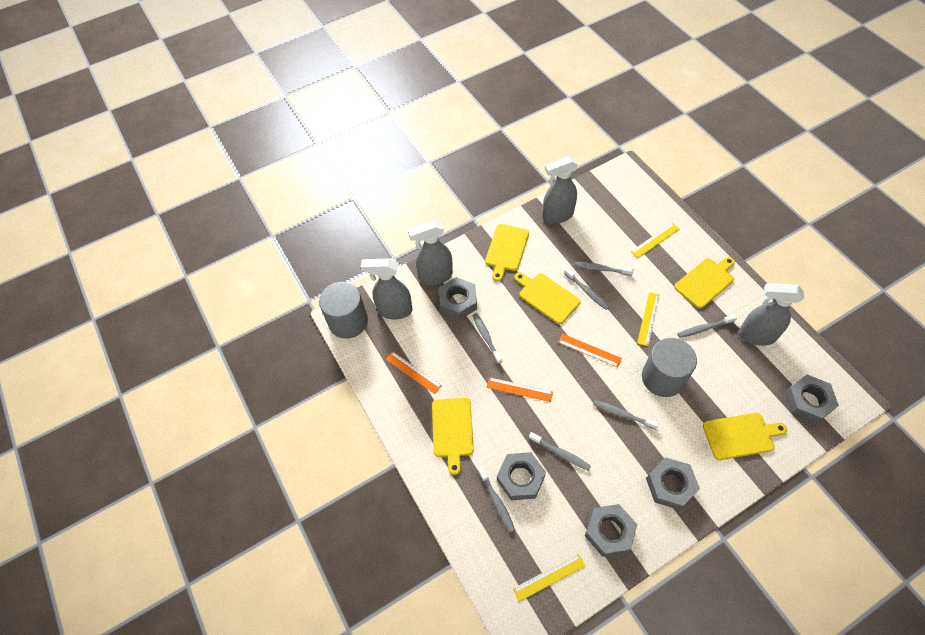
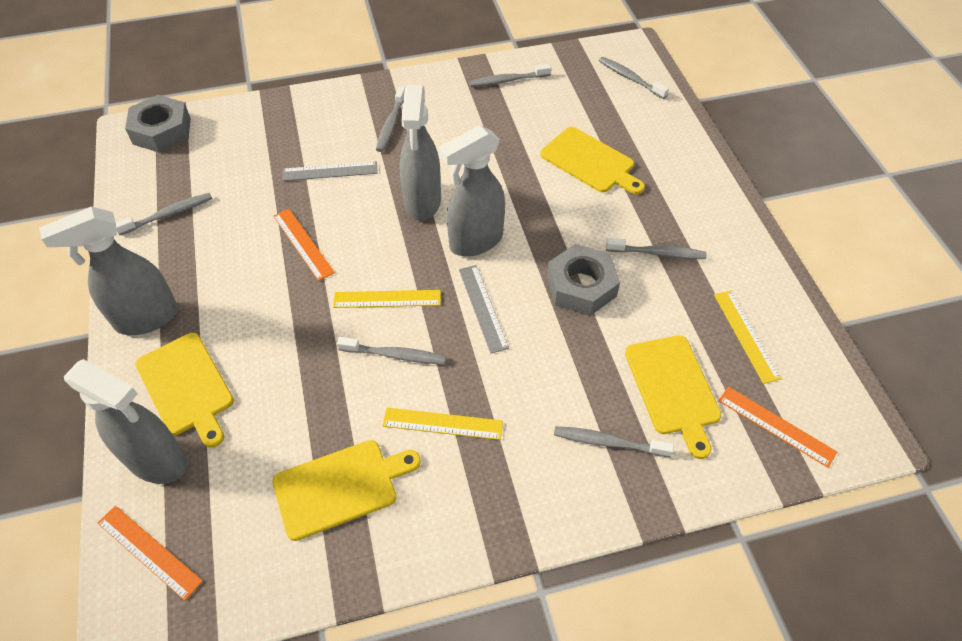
grey cylinder: [319,282,368,339] [642,338,697,397] = 2 -> none = 0
grey nut: [439,277,477,320] [497,452,546,500] [585,504,637,557] [646,457,700,510] [784,375,839,424] = 5 -> [125,95,191,153] [547,244,620,316] = 2
grey ruler: none = 0 -> [282,161,378,181] [459,265,509,354] = 2
yellow cutting board: [432,398,474,475] [485,224,529,281] [514,272,580,324] [674,257,735,308] [703,413,787,460] = 5 -> [135,333,234,448] [273,440,421,541] [540,127,645,194] [625,335,721,459] = 4

